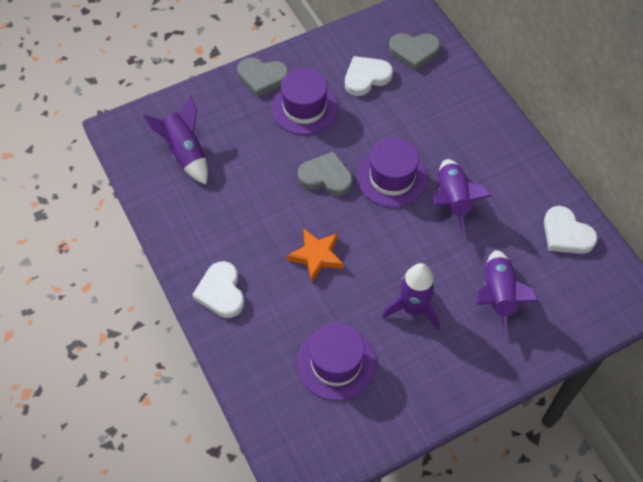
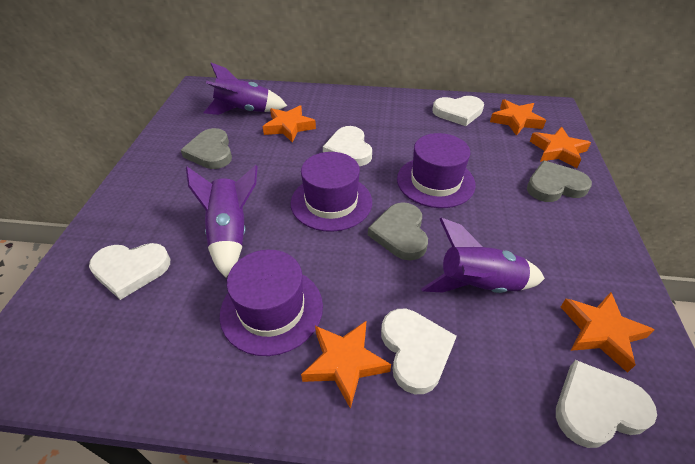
orange star: [287,228,344,282] = 1 -> [262,105,316,143] [301,320,391,409] [490,99,546,136] [530,127,591,168] [561,292,655,373] = 5
purple rocket: [143,96,208,185] [382,263,440,330] [433,159,491,237] [477,250,539,338] = 4 -> [186,165,258,278] [203,63,287,115] [421,218,545,293] = 3
white heart: [192,261,244,318] [345,56,393,96] [544,206,597,254] = 3 -> [89,243,170,300] [323,126,372,166] [381,309,457,394] [432,96,484,126] [556,360,657,448] = 5

